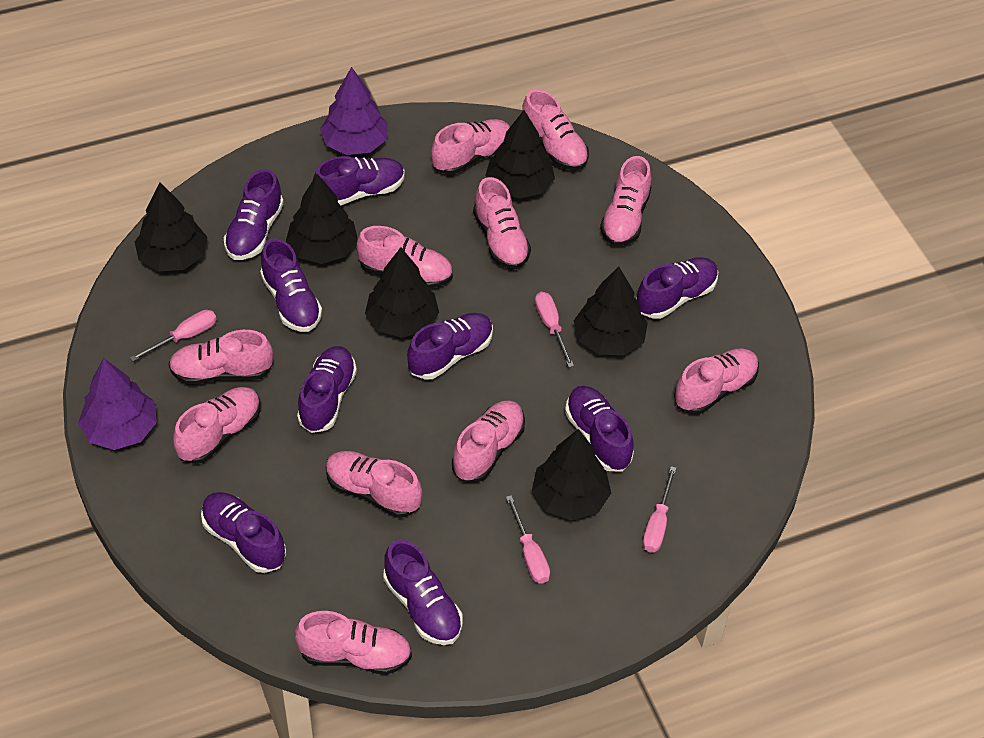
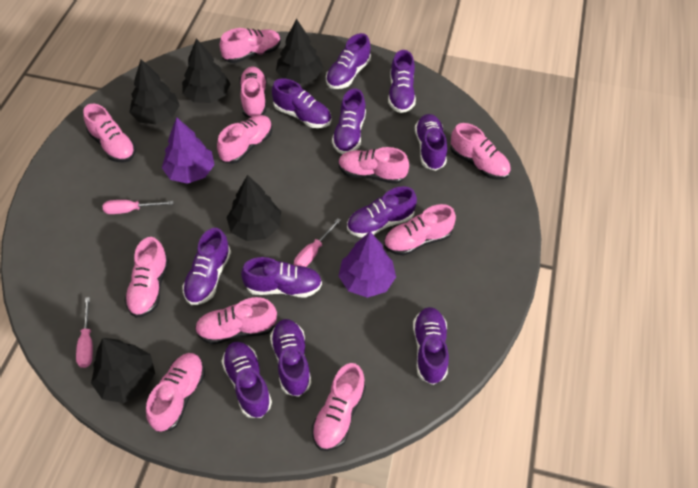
black tree: [135,182,207,272] [286,174,358,264] [365,247,439,338] [485,110,555,199] [532,429,611,521] [574,267,648,355] = 6 -> [91,338,155,403] [130,59,180,124] [182,38,230,103] [226,175,281,241] [276,19,323,84] = 5
pink screwdriver: [130,310,217,362] [506,495,550,583] [535,292,574,367] [643,466,676,553] = 4 -> [76,297,93,368] [103,200,173,214] [294,218,341,267] = 3
purple shoe: [201,492,286,573] [224,169,284,260] [260,238,322,332] [297,346,357,433] [313,156,405,205] [383,540,463,645] [407,313,493,380] [565,386,634,471] [636,257,718,319] = 9 -> [182,228,231,305] [221,342,272,418] [241,257,322,297] [270,319,311,397] [272,78,331,128] [326,33,371,89] [332,88,366,154] [347,186,417,238] [388,50,416,113] [413,307,449,385] [415,114,447,171] = 11

